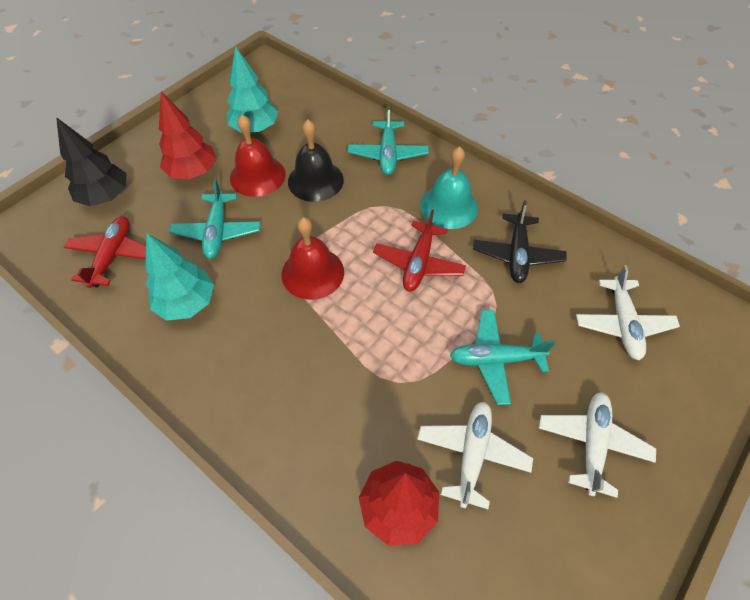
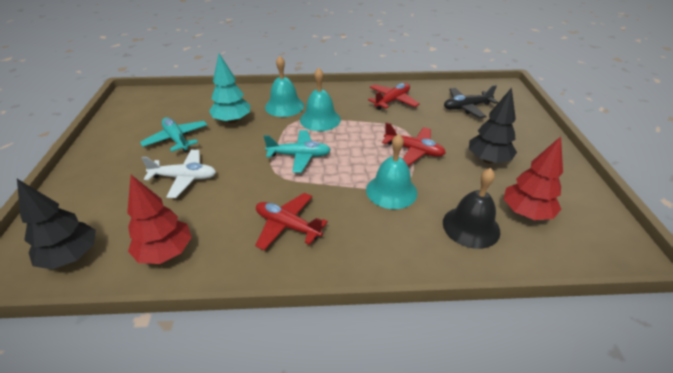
black tree: [56,117,127,206] = 1 -> [17,179,96,269] [469,88,517,164] = 2
red bell: [230,115,286,197] [282,217,344,300] = 2 -> none = 0
red plane: [64,216,146,288] [373,210,466,292] = 2 -> [255,193,328,250] [368,83,420,110] [382,122,446,166] = 3
turquoise bell: [420,146,478,229] = 1 -> [265,56,304,117] [300,68,341,131] [366,134,417,209] = 3
turquoise plane: [169,179,261,259] [348,106,429,175] [450,310,555,405] = 3 -> [140,117,207,153] [264,130,331,173] = 2
turquoise tree: [145,233,214,321] [227,46,278,133] = 2 -> [209,54,250,124] = 1
white plane: [417,402,533,509] [539,392,656,498] [576,265,680,360] = 3 -> [141,150,216,198] = 1

